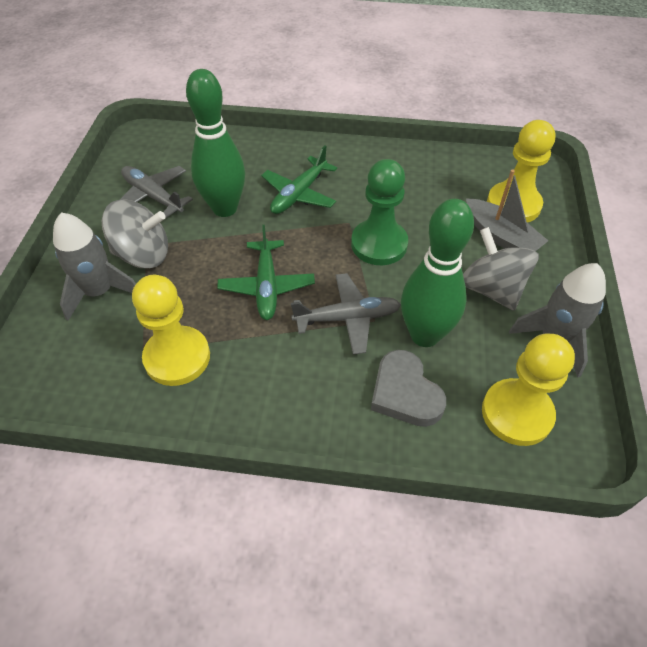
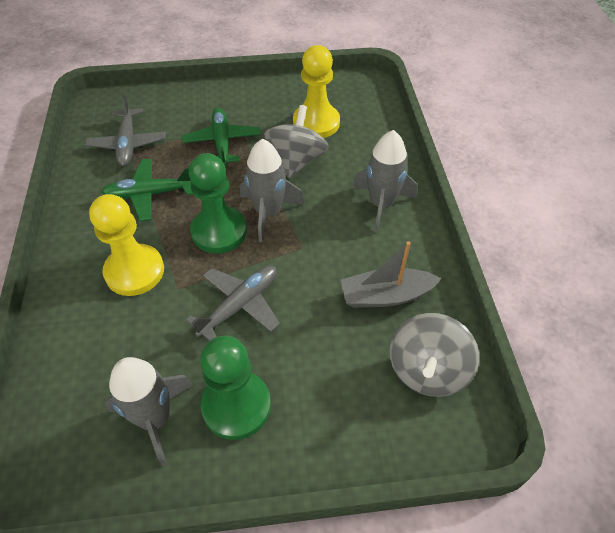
green bowling pin: [186,69,245,217] [401,199,474,347] = 2 -> none = 0
green pawn: [351,159,408,265] = 1 -> [189,153,247,253] [200,336,271,440] = 2
grey heart: [371,350,446,427] = 1 -> none = 0
grey rocket: [53,212,136,321] [509,263,606,378] = 2 -> [104,357,193,466] [240,139,305,242] [352,130,417,233] = 3
yellow pawn: [132,275,210,386] [482,334,575,446] [487,120,556,223] = 3 -> [89,194,164,296] [293,45,340,138] = 2

